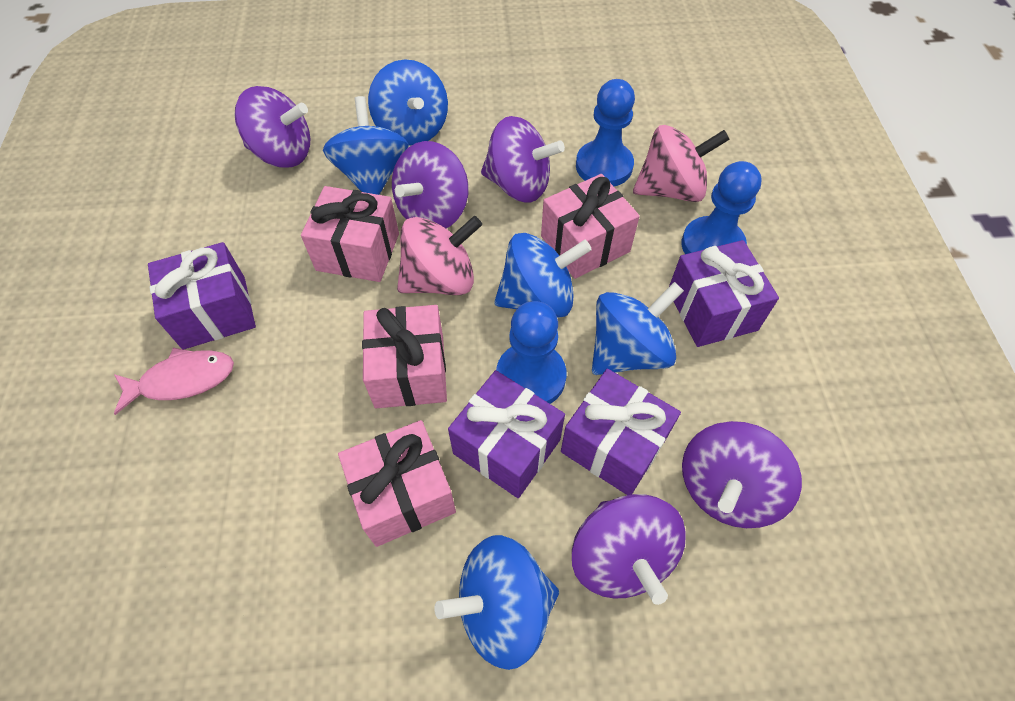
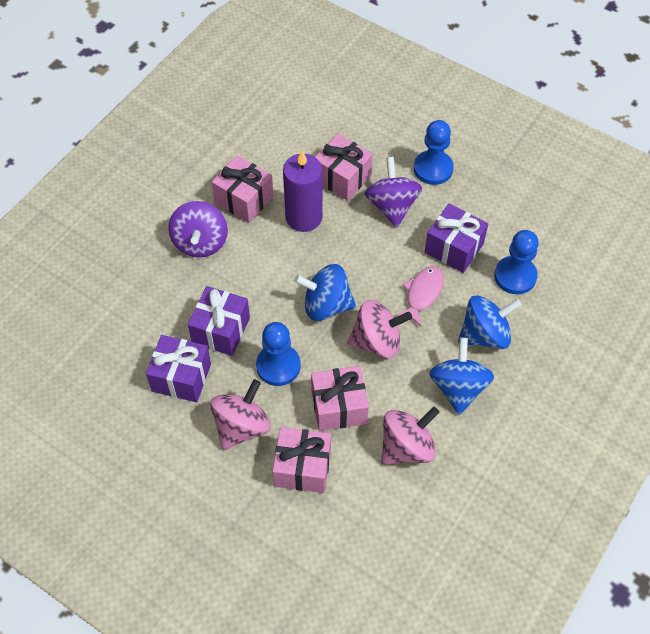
blue spinning top: [323,96,409,195] [368,59,448,146] [434,535,559,670] [494,233,592,318] [592,282,684,375] = 5 -> [294,264,356,321] [429,337,494,415] [458,295,522,349] = 3
pink spinning top: [397,216,482,295] [633,125,730,202] = 2 -> [210,379,271,450] [347,300,412,358] [381,406,440,464] = 3
purple candle: none = 0 -> [283,151,323,232] = 1
purple gift: [148,242,256,350] [448,370,565,498] [561,369,681,495] [669,240,779,347] = 4 -> [146,335,211,402] [188,286,250,356] [425,204,488,273] = 3
purple spinning top: [235,86,310,168] [392,141,469,228] [481,116,565,202] [572,494,686,605] [682,421,802,528] = 5 -> [168,201,228,258] [365,157,422,227] = 2

